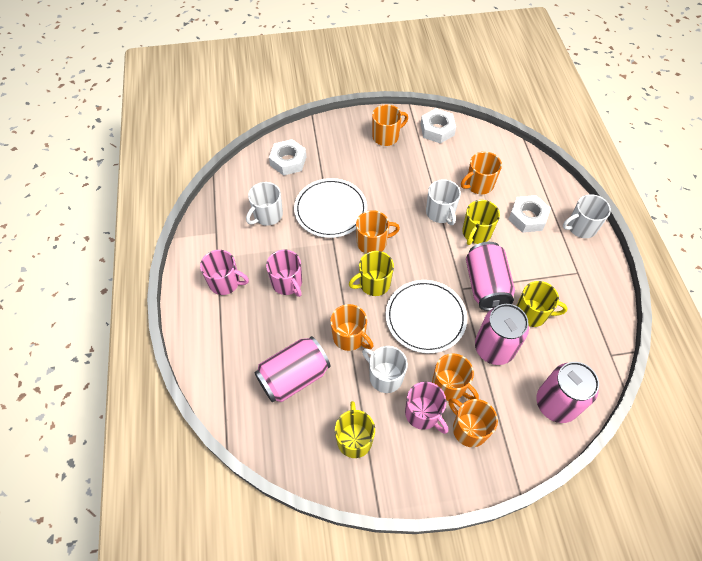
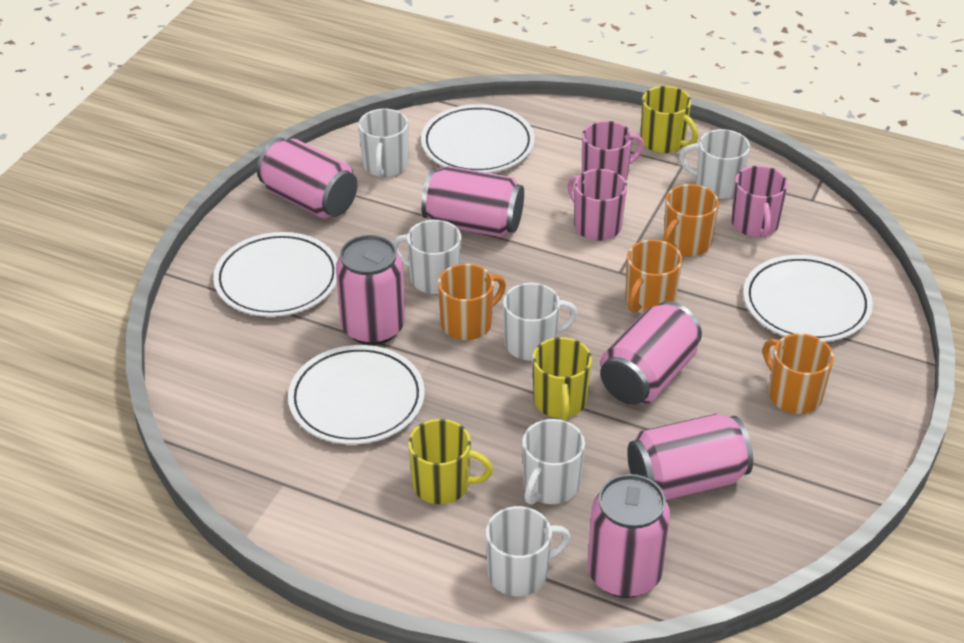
orange mug: [330,304,374,351] [356,210,400,254] [372,104,408,146] [432,353,479,401] [449,398,498,447] [461,152,502,194] = 6 -> [438,264,506,340] [625,240,682,313] [663,184,719,257] [763,333,834,414] = 4
pink can: [254,336,331,402] [466,242,515,311] [475,304,529,365] [536,362,599,423] = 4 -> [257,138,358,219] [336,235,405,345] [421,166,524,237] [587,474,670,598] [600,301,702,405] [627,414,753,500] = 6
white mug: [246,182,283,226] [362,346,408,393] [426,179,461,225] [563,194,611,238] = 4 -> [358,109,408,177] [392,220,461,294] [486,506,571,596] [503,283,578,361] [522,419,585,505] [679,129,750,199] = 6
white nut: [269,139,306,176] [421,108,456,144] [508,195,551,233] = 3 -> none = 0
white plate: [294,178,367,238] [386,280,467,353] = 2 -> [213,232,338,317] [288,345,425,444] [421,104,535,173] [743,255,873,342] = 4
yellow mug: [335,401,375,458] [349,251,394,296] [462,200,500,245] [517,281,568,327] = 4 -> [408,419,493,504] [533,337,592,421] [641,86,698,153] = 3

